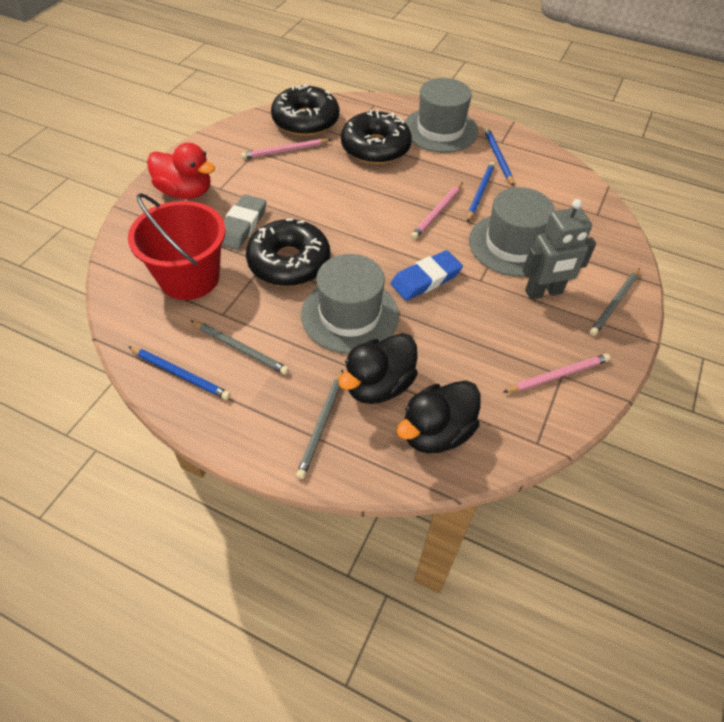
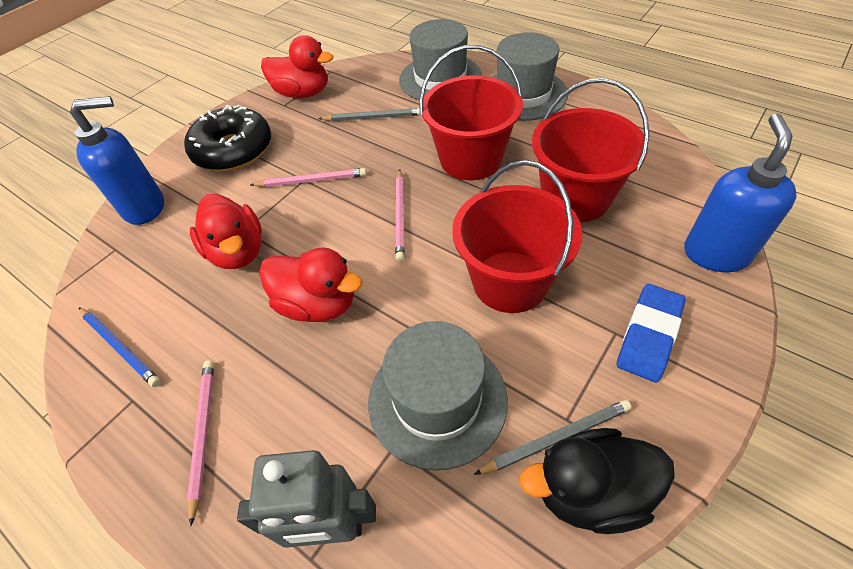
black donut: [246,218,330,287] [271,84,339,136] [341,110,412,164] = 3 -> [184,105,271,171] = 1
black duck: [338,333,418,404] [397,381,481,453] = 2 -> [519,428,675,534] = 1
blue pencil: [128,346,231,400] [467,162,495,222] [484,128,514,186] = 3 -> [79,307,161,387] = 1
blue soap dispenser: none = 0 -> [70,96,164,225] [684,114,797,272] = 2
grey eraser: [221,194,266,250] = 1 -> none = 0
grey pencil: [190,320,289,375] [296,369,343,479] [590,268,640,336] = 3 -> [318,108,420,121] [474,400,632,475] = 2
red bucket: [128,193,226,300] = 1 -> [419,45,523,180] [452,160,582,313] [532,78,650,222] = 3
red duck: [147,143,215,199] = 1 -> [190,194,262,269] [259,247,362,322] [261,35,333,98] = 3

